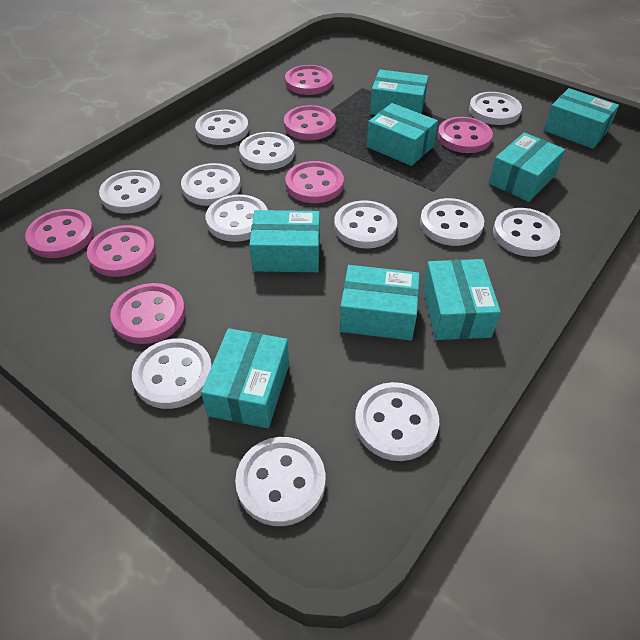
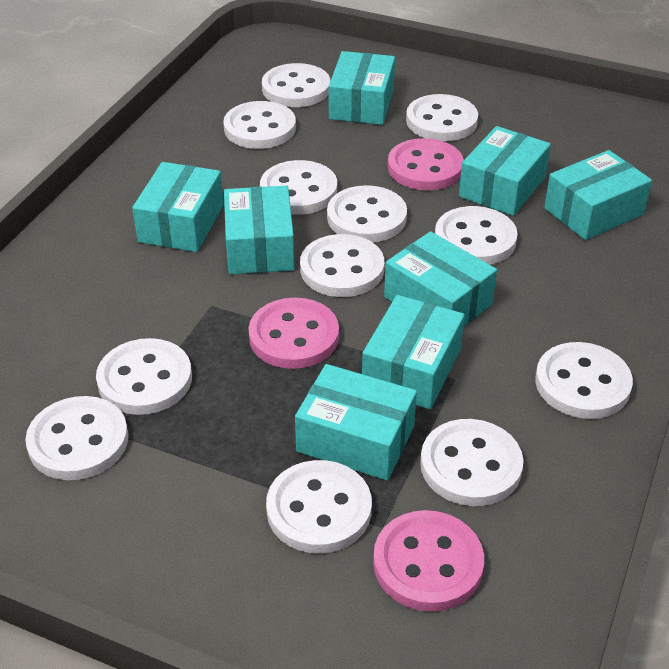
pink button: [25,209,94,258] [87,225,156,277] [110,283,186,344] [284,105,336,140] [285,65,333,95] [285,161,344,203] [437,117,493,153] = 7 -> [249,298,339,369] [373,510,484,612] [388,138,464,190] = 3

